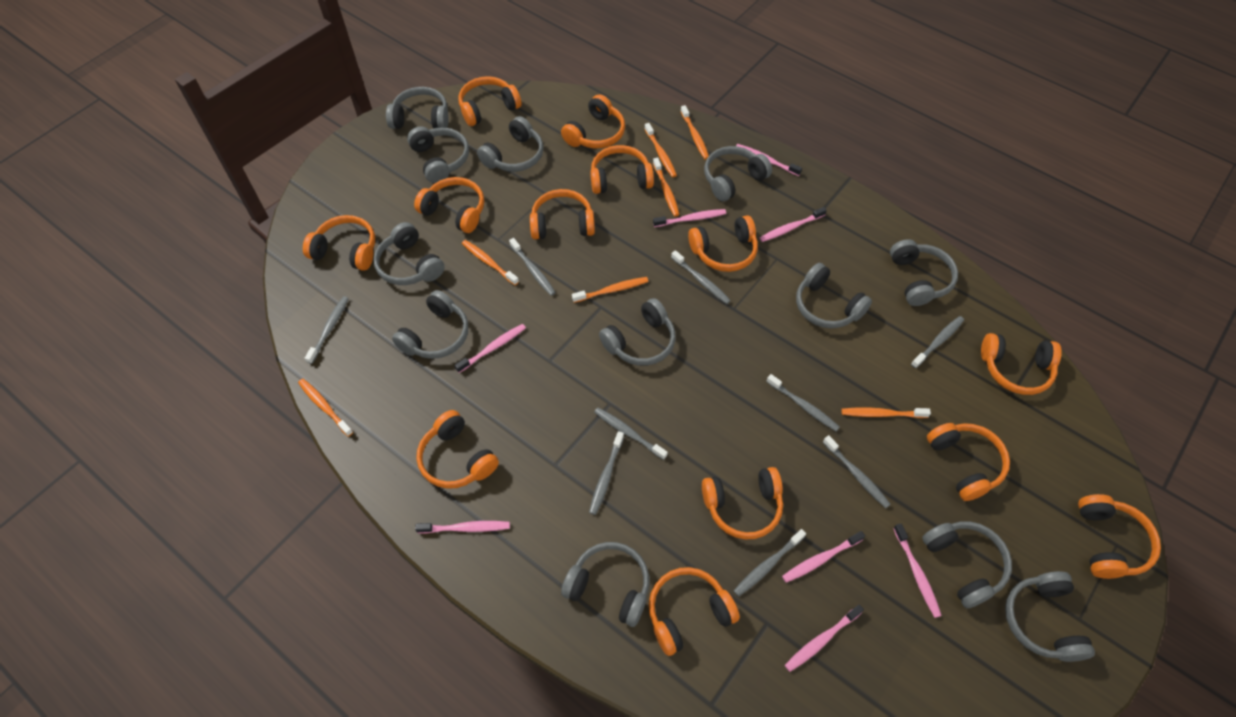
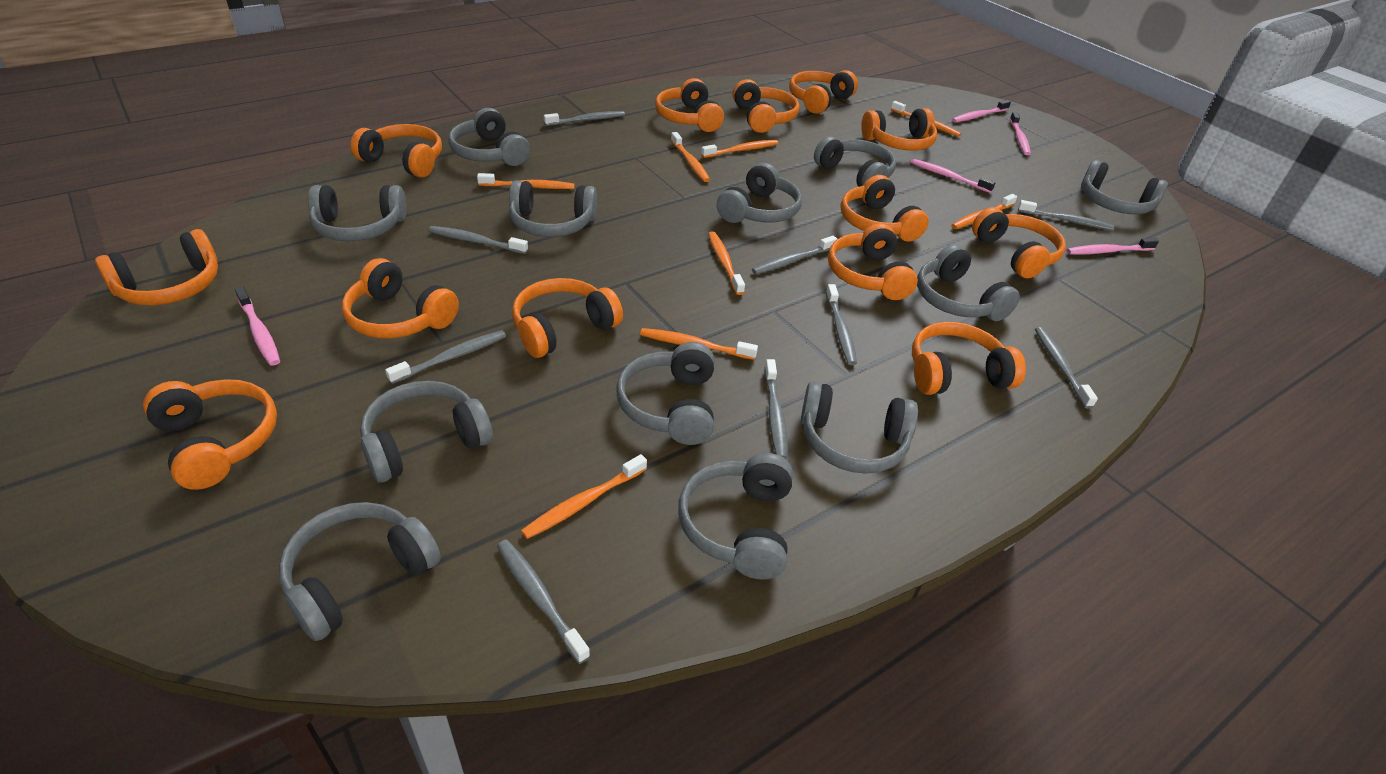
orange toothbrush: [298,379,353,437] [462,240,519,286] [572,277,648,303] [645,123,677,177] [653,157,679,217] [680,105,709,160] [841,407,931,418] = 7 -> [477,173,575,189] [521,454,647,539] [640,328,758,360] [671,132,710,182] [701,140,778,158] [708,231,745,295] [891,101,961,137] [951,194,1017,229] = 8
pink toothbrush: [415,521,510,534] [454,324,526,373] [653,209,726,227] [736,144,802,176] [760,207,827,242] [782,531,865,583] [785,604,864,672] [893,523,942,618] = 8 -> [235,287,280,366] [910,159,995,193] [952,100,1011,122] [1010,112,1031,155] [1067,238,1159,254] = 5

